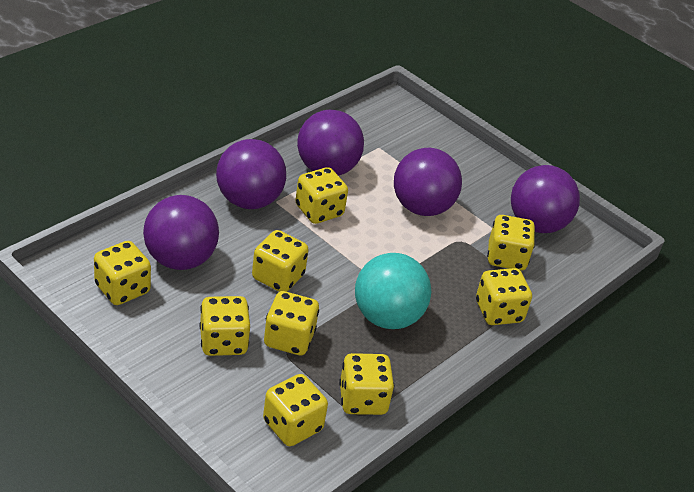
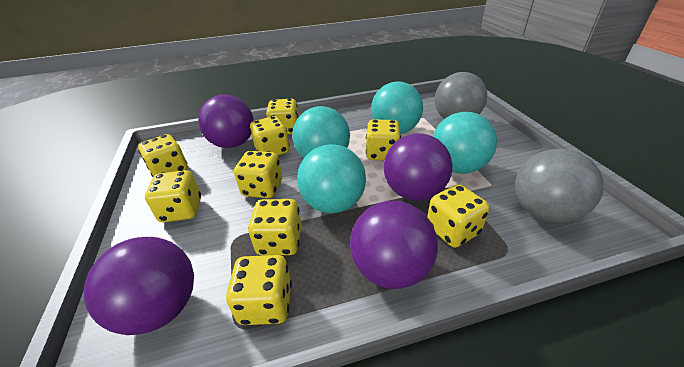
grey ball: none = 0 -> [435,72,487,119] [515,149,603,223] = 2
purple ball: [143,195,219,270] [216,139,286,209] [297,110,364,176] [394,148,462,216] [511,165,580,233] = 5 -> [84,237,194,335] [198,94,254,148] [350,201,438,289] [384,133,453,201] = 4
turquoise ball: [355,253,431,329] = 1 -> [293,106,350,158] [297,144,366,213] [371,82,423,134] [433,112,497,174] = 4

